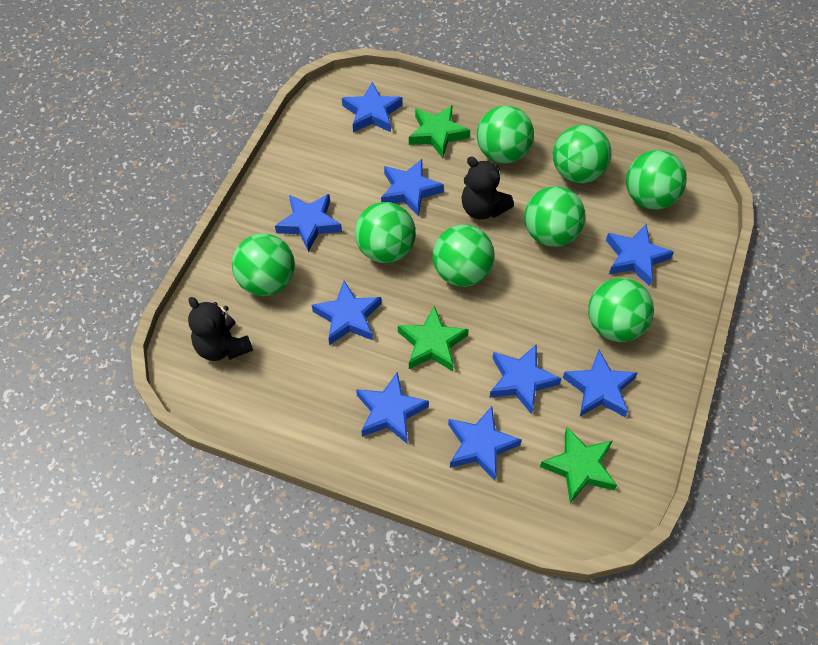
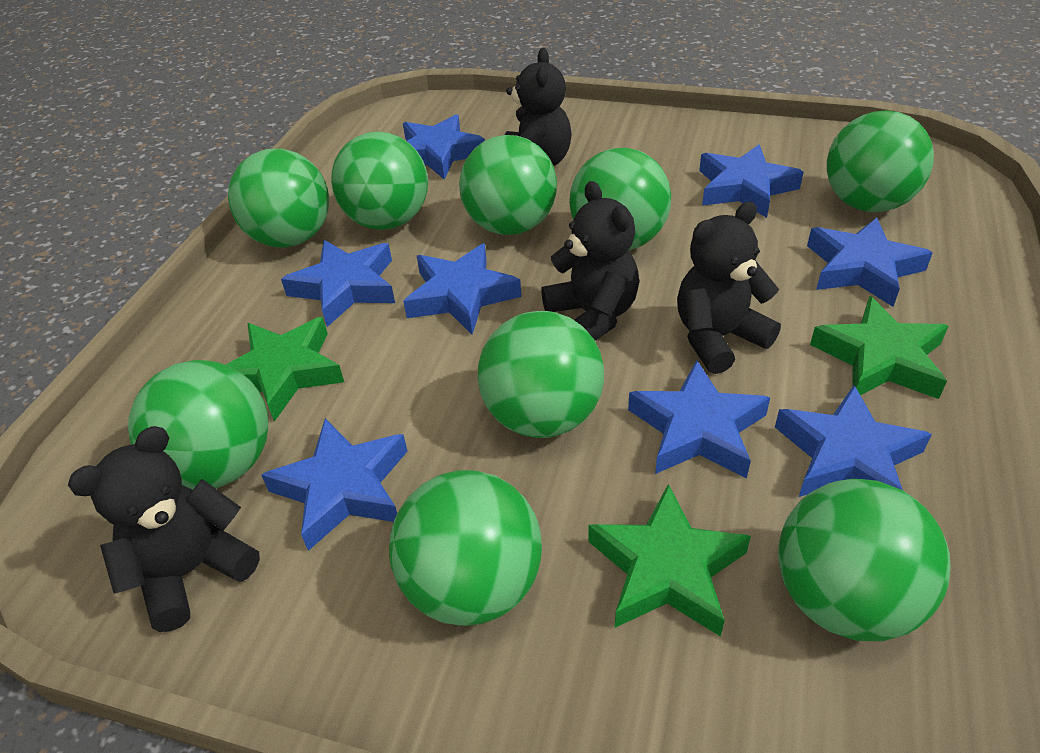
black teddy bear: [188,297,253,361] [461,157,514,220] = 2 -> [68,426,260,632] [504,48,572,166] [541,181,639,340] [677,201,781,374] = 4
blue star: [275,194,342,252] [312,281,381,345] [342,82,403,133] [356,372,429,443] [381,159,444,217] [448,406,522,480] [489,344,562,414] [563,350,637,417] [606,225,674,286] = 9 -> [261,418,408,551] [281,240,395,327] [403,114,485,180] [403,244,521,335] [628,360,770,478] [699,144,804,218] [775,385,932,497] [807,218,933,307] = 8
green ball: [232,233,295,296] [355,202,416,263] [433,225,495,287] [477,105,534,164] [524,186,586,247] [553,125,612,183] [588,278,654,342] [626,150,687,210] = 8 -> [128,360,268,490] [228,149,329,248] [331,131,428,230] [389,470,542,626] [459,135,557,235] [478,311,604,438] [569,148,671,250] [778,479,950,641] [827,110,934,212] = 9

